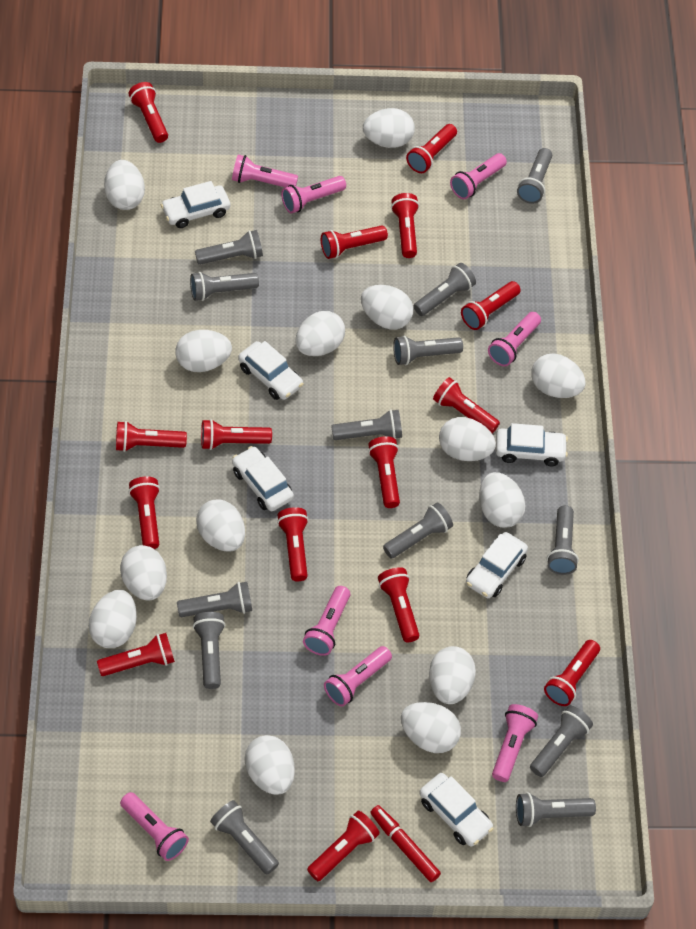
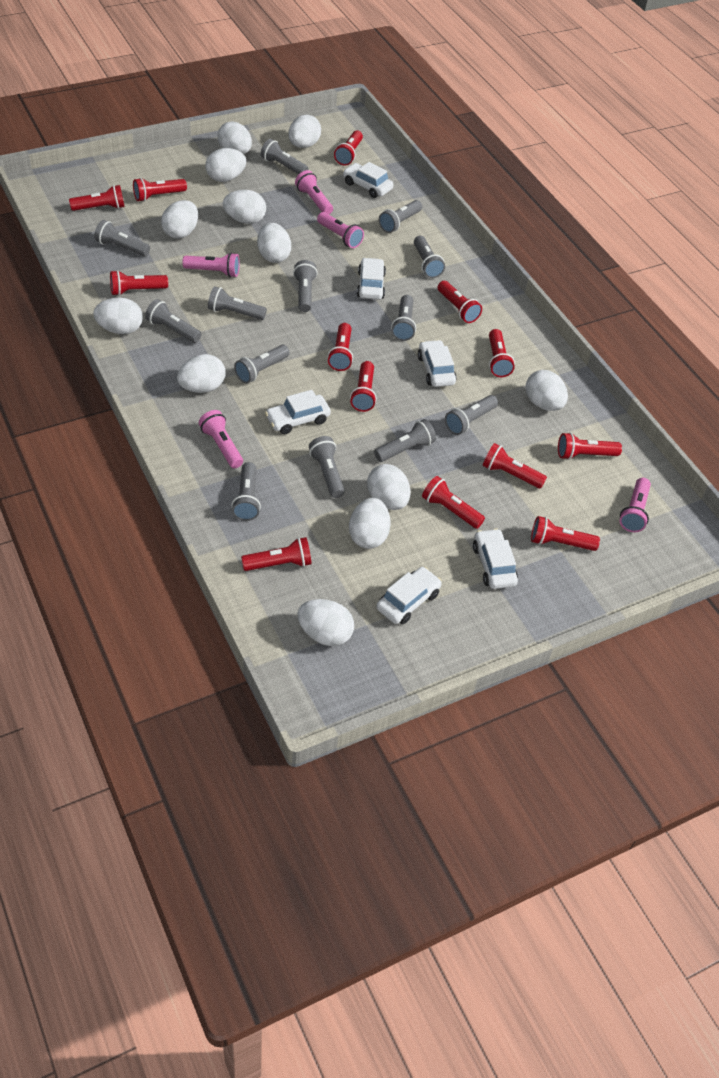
pink flashlight: [120,792,189,861] [232,155,298,188] [281,176,346,213] [303,586,350,656] [324,646,392,707] [450,153,507,199] [488,312,541,366] [492,704,538,782] = 8 -> [182,253,240,277] [199,410,243,469] [295,170,333,214] [317,212,364,248] [620,478,651,532] = 5
red flashlight: [97,633,175,676] [116,421,187,452] [128,82,168,143] [129,476,160,549] [201,419,272,450] [277,507,309,582] [307,810,380,881] [321,225,388,259] [368,436,400,508] [378,567,419,642] [391,193,419,258] [406,124,457,173] [433,377,500,433] [461,281,520,330] [544,640,600,706] = 15 -> [69,185,125,211] [110,270,168,296] [133,178,187,202] [241,537,312,571] [327,323,353,371] [334,130,363,166] [350,361,377,412] [422,476,485,529] [438,281,482,323] [483,443,547,489] [489,329,515,377] [531,516,600,551] [558,433,622,460] = 13
red marker: [370,805,441,882] = 1 -> none = 0
white egg: [88,590,137,648] [104,160,145,210] [120,545,167,601] [176,330,232,372] [196,499,245,551] [245,735,295,795] [295,311,345,356] [361,285,413,330] [363,108,415,148] [401,702,461,753] [429,646,476,704] [439,417,496,461] [479,472,526,528] [531,353,586,398] = 14 -> [93,298,143,334] [161,200,198,239] [177,354,225,393] [205,148,246,182] [217,121,252,154] [223,190,266,224] [257,223,291,263] [288,115,321,148] [297,599,354,646] [349,498,391,549] [367,464,411,510] [525,370,568,411] = 12

